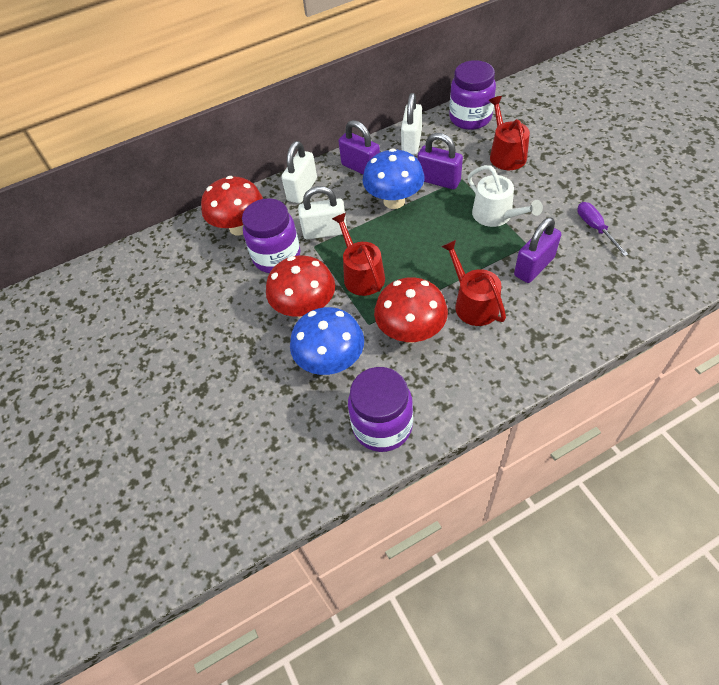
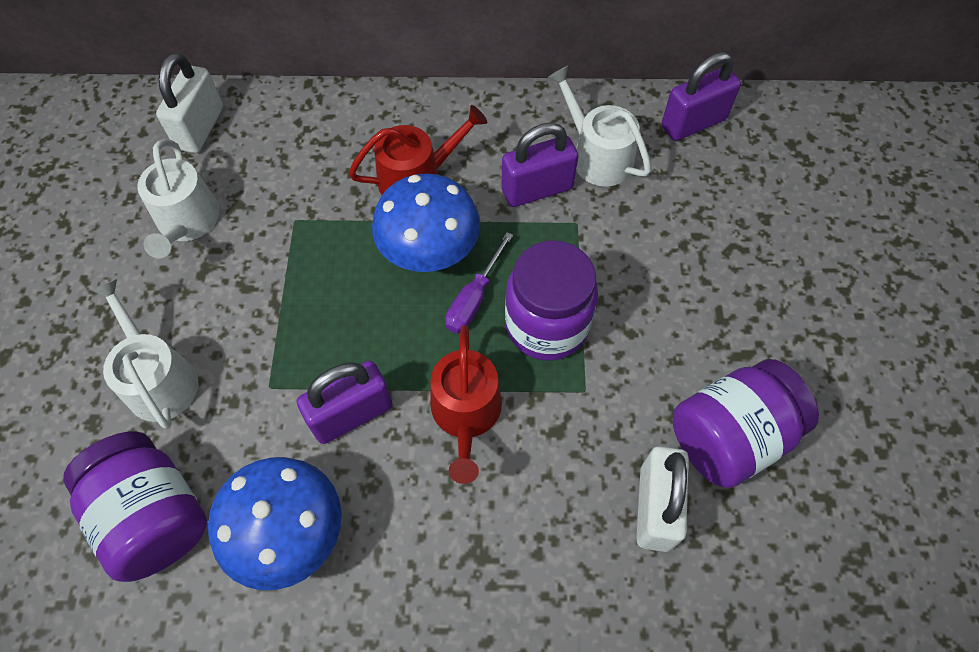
red mushroom: [201,176,263,235] [266,255,335,318] [374,277,448,343] = 3 -> none = 0
red watering can: [332,213,385,296] [441,240,506,326] [489,96,530,170] = 3 -> [349,105,487,195] [430,325,502,484] = 2
white padlock: [281,141,317,203] [298,186,347,240] [401,93,422,155] = 3 -> [156,53,223,153] [636,446,689,552] = 2
white watering can: [468,165,543,227] = 1 -> [91,279,198,429] [137,139,220,258] [548,66,651,187] = 3

